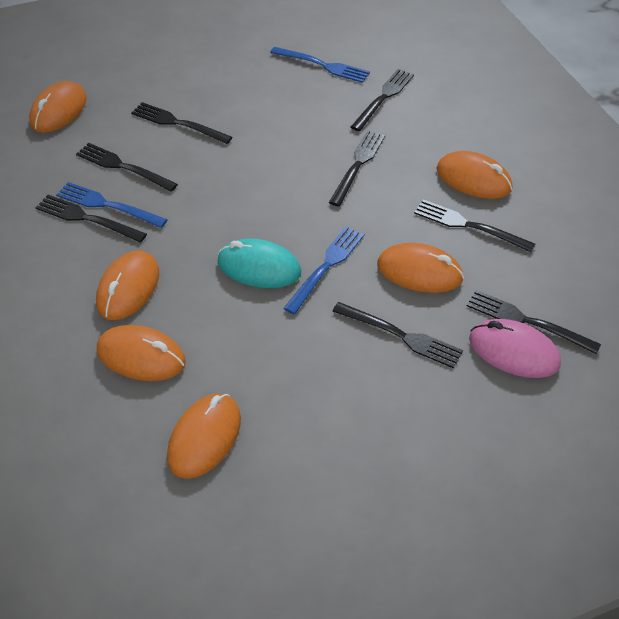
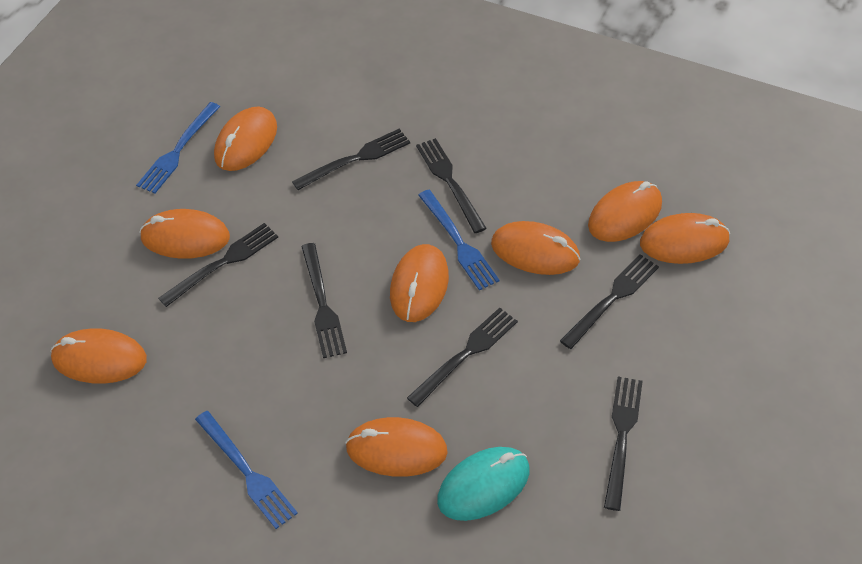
black fork: [35,195,147,243] [76,143,178,192] [131,102,232,144] [329,130,385,206] [332,302,463,369] [351,69,414,131] [414,199,535,252] [467,290,601,354] = 8 -> [158,223,278,307] [292,129,410,190] [301,243,347,358] [407,308,518,407] [416,138,487,233] [560,254,659,349] [604,377,643,511] = 7
orange mouse: [29,81,87,133] [96,250,159,320] [97,325,186,381] [167,394,241,479] [377,243,464,293] [437,151,512,199] = 6 -> [50,328,147,384] [139,209,230,259] [214,106,277,171] [345,417,448,477] [390,244,449,322] [491,221,580,275] [588,181,662,242] [640,213,730,264] = 8
pink mouse: [469,319,561,378] = 1 -> none = 0

